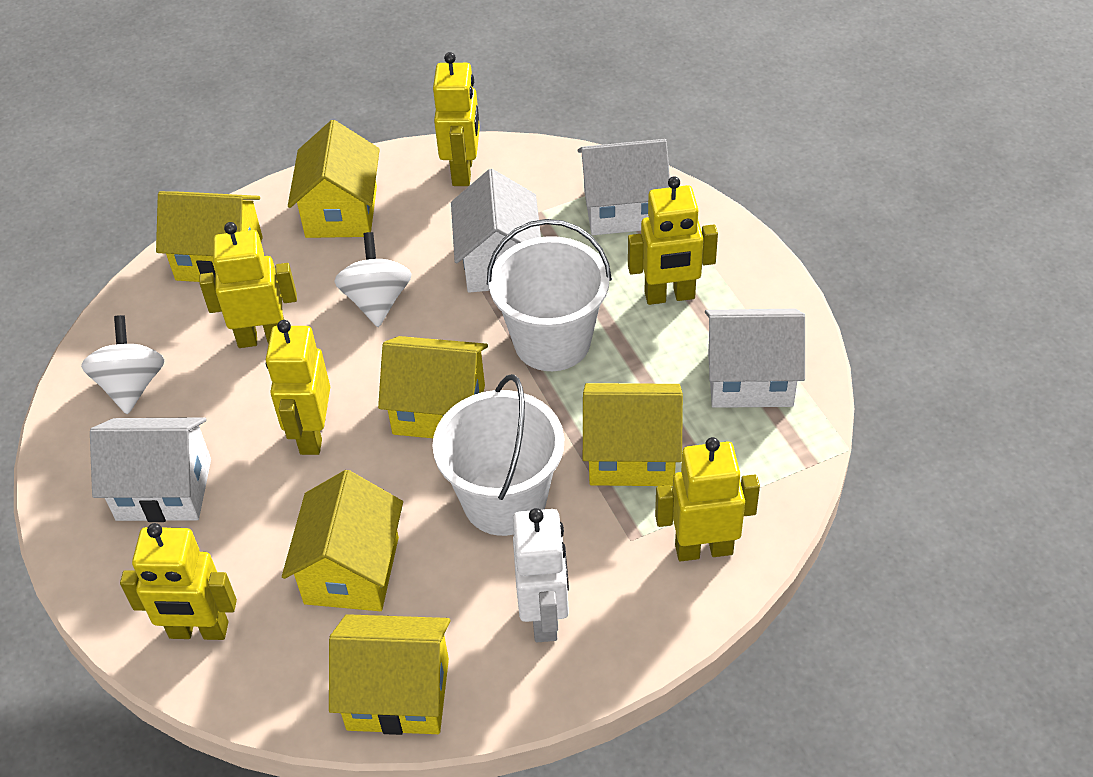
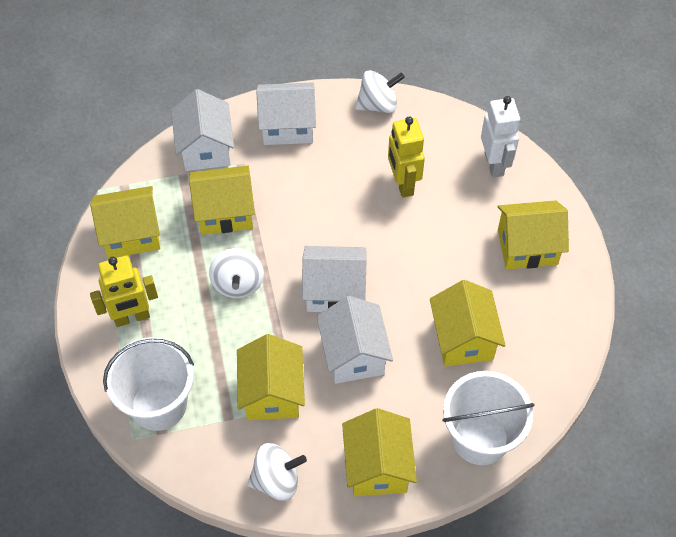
white spinning top: [81,315,165,414] [334,232,412,327] = 2 -> [209,248,264,298] [247,443,307,501] [355,70,405,113] = 3
yellow robot: [120,523,237,640] [199,222,297,348] [266,320,330,455] [433,52,480,186] [628,176,718,305] [655,437,760,561] = 6 -> [90,255,158,327] [388,116,425,198] = 2

